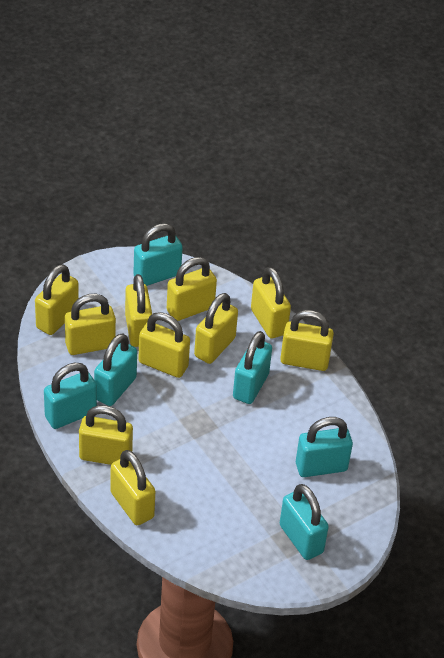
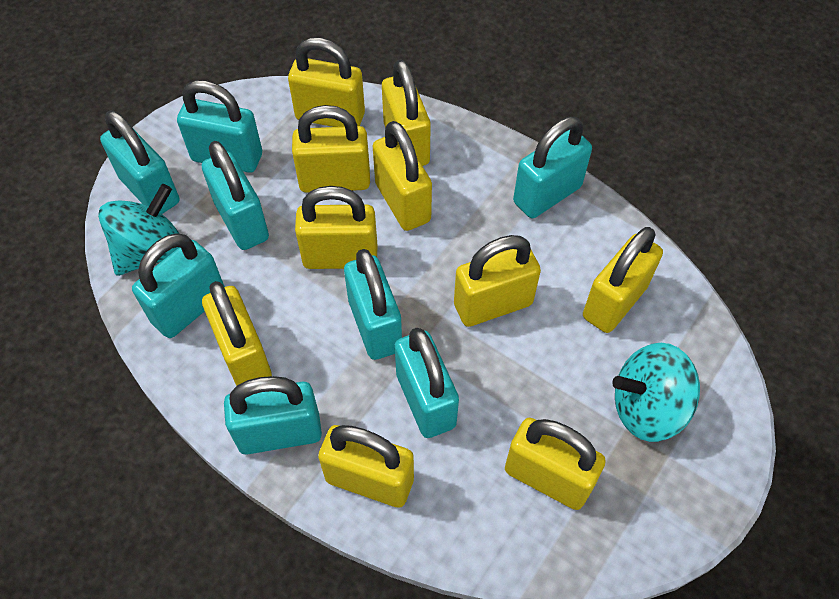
turquoise padlock: [44,363,97,429] [94,333,137,406] [133,223,183,286] [233,331,272,404] [280,484,329,560] [296,417,353,477] = 6 -> [100,110,179,214] [132,233,225,338] [177,80,262,173] [202,141,269,250] [224,376,322,454] [344,249,402,360] [395,328,459,438] [513,117,592,218] = 8
turquoise spinning top: none = 0 -> [98,184,180,276] [612,343,700,442] = 2

